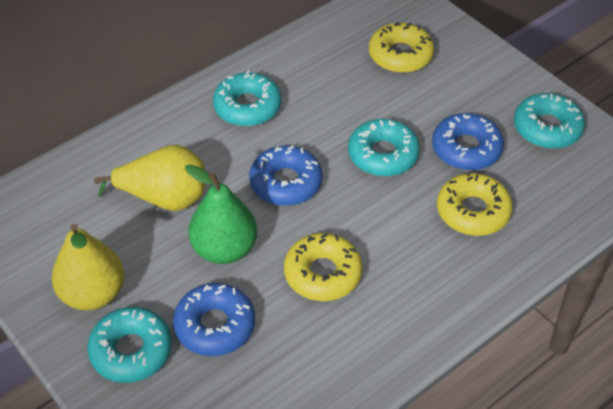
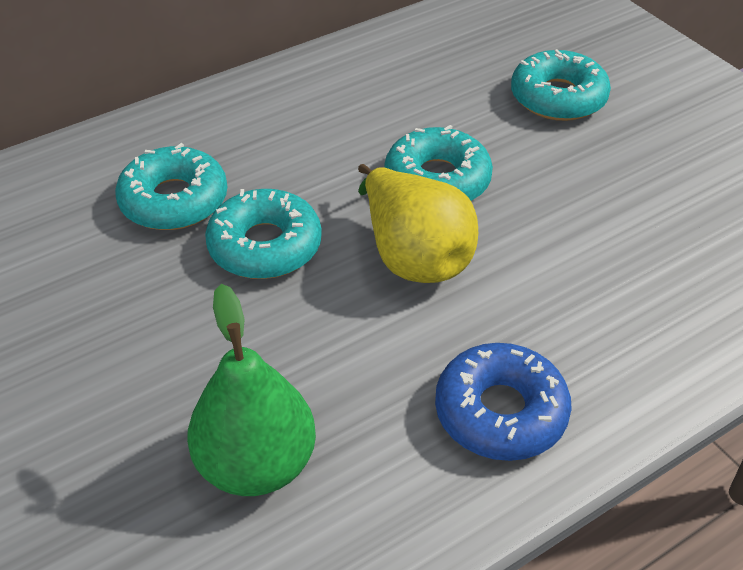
blue donut: [173,283,255,356] [249,146,323,206] [432,113,504,170] = 3 -> [435,343,572,461] = 1
yellow donut: [284,233,363,301] [369,22,434,73] [437,171,513,236] = 3 -> none = 0
yellow pear: [52,224,125,311] [94,145,205,211] = 2 -> [358,164,478,283] = 1

